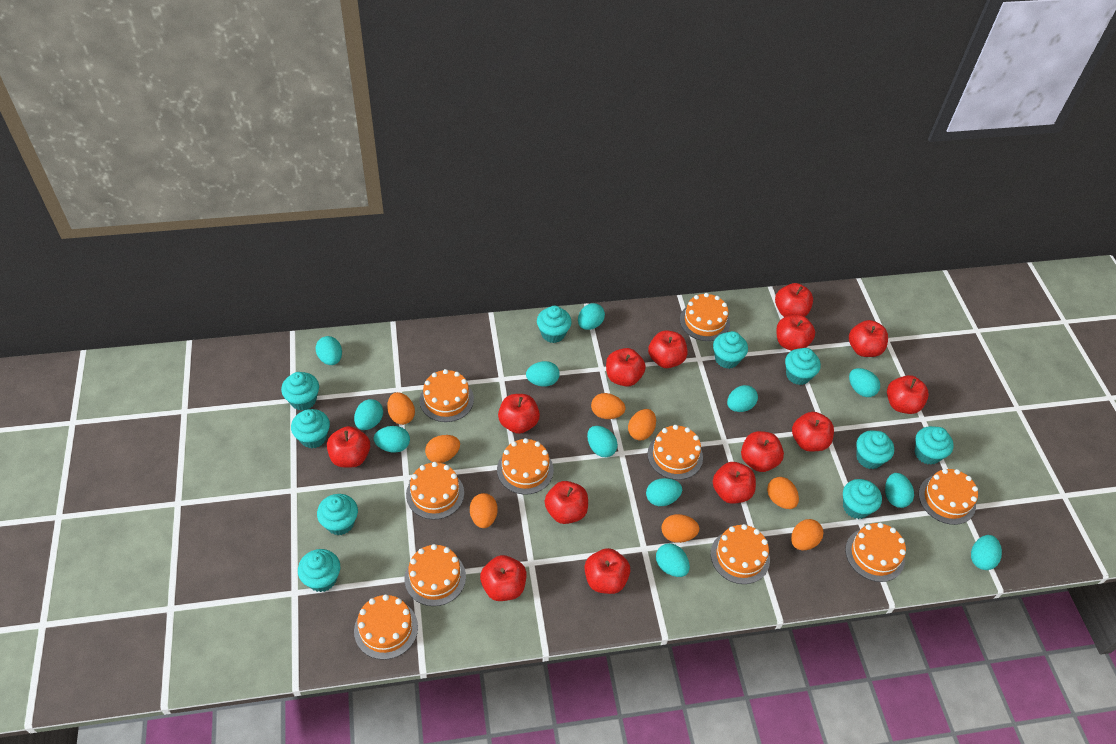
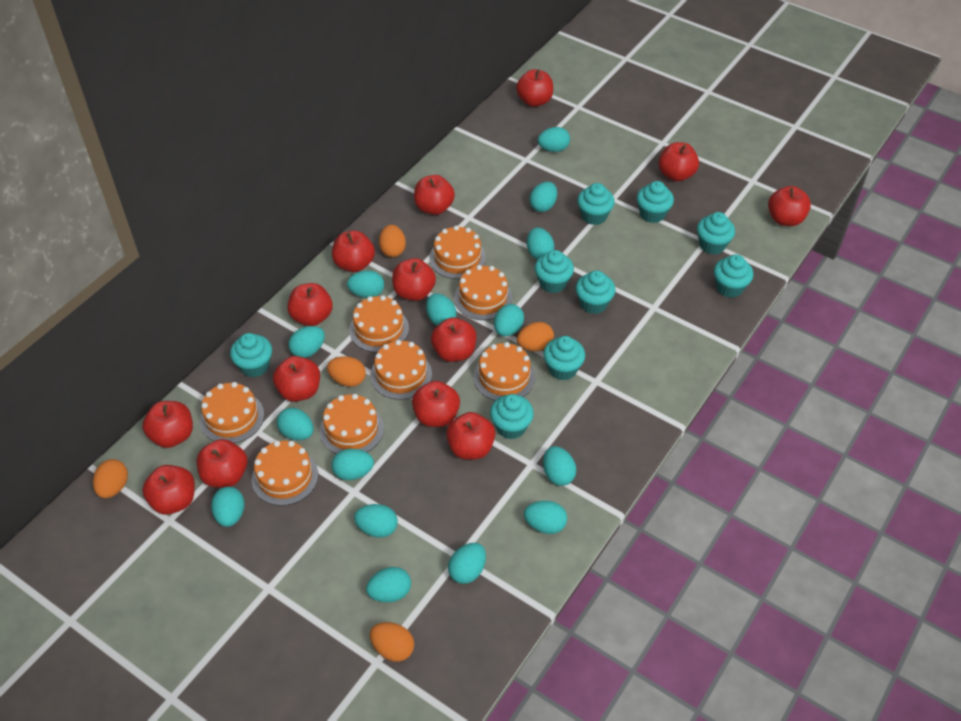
orange cake: [354,594,418,660] [405,544,466,606] [406,462,464,520] [420,369,474,422] [497,438,554,495] [648,425,703,480] [680,293,730,341] [711,524,770,584] [845,523,906,582] [919,469,978,525] = 10 -> [200,382,264,443] [252,441,318,506] [319,394,384,454] [349,295,409,353] [370,340,432,400] [429,225,486,279] [454,265,512,320] [474,342,535,401] = 8
orange egg: [387,392,415,425] [425,435,460,463] [470,493,498,528] [591,393,625,419] [628,409,656,440] [661,514,699,543] [767,477,799,509] [791,519,823,550] = 8 -> [93,459,128,498] [327,356,366,387] [370,622,414,662] [379,225,406,257] [517,322,554,351] = 5
turquoise cupcake: [281,372,319,410] [291,409,330,448] [298,549,340,592] [317,494,358,535] [537,306,572,343] [713,331,748,369] [785,348,821,385] [843,479,882,519] [856,430,894,469] [915,426,954,465] = 10 -> [230,333,272,377] [490,394,534,439] [535,250,574,293] [543,336,585,380] [576,270,615,314] [577,183,615,225] [637,181,674,223] [697,212,735,254] [714,254,753,298] = 9
turquoise egg: [316,336,342,365] [354,399,383,430] [374,426,410,453] [526,361,560,387] [578,303,605,330] [587,426,618,457] [646,478,682,506] [656,543,690,577] [727,385,758,412] [849,368,880,397] [885,473,914,508] [971,535,1002,570] = 12 -> [211,487,245,527] [277,408,314,440] [288,326,325,358] [332,449,374,480] [347,270,384,298] [354,504,398,538] [366,567,411,603] [426,293,456,326] [448,543,486,584] [494,304,524,336] [524,501,567,534] [527,227,554,260] [530,182,557,212] [538,127,570,152] [543,446,577,486] = 15

